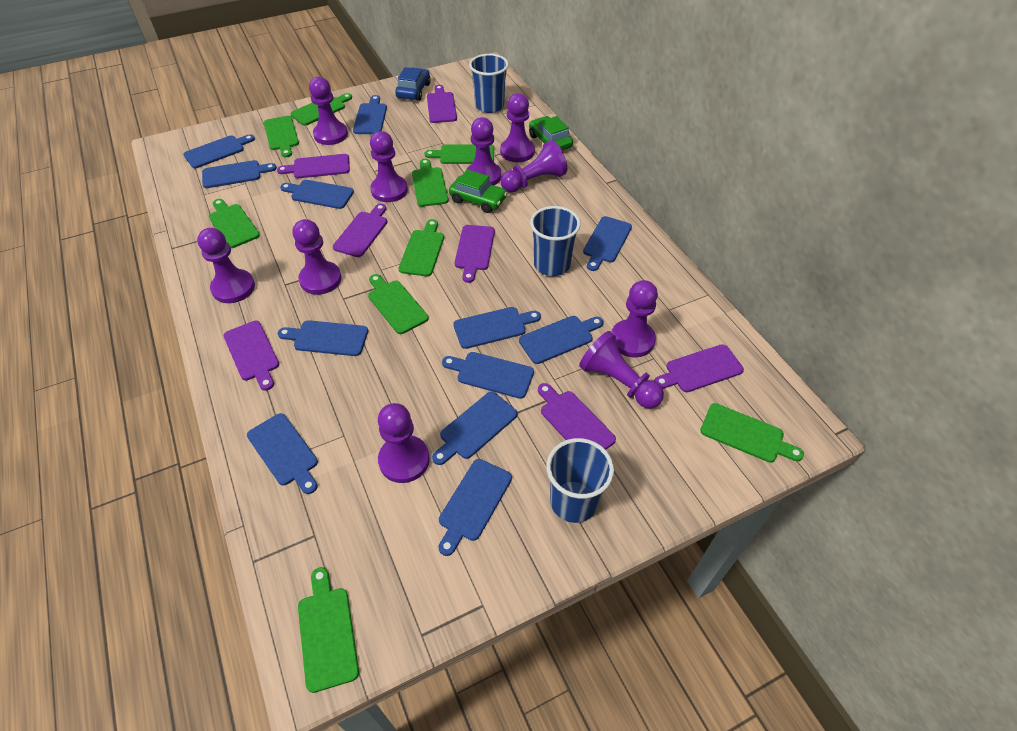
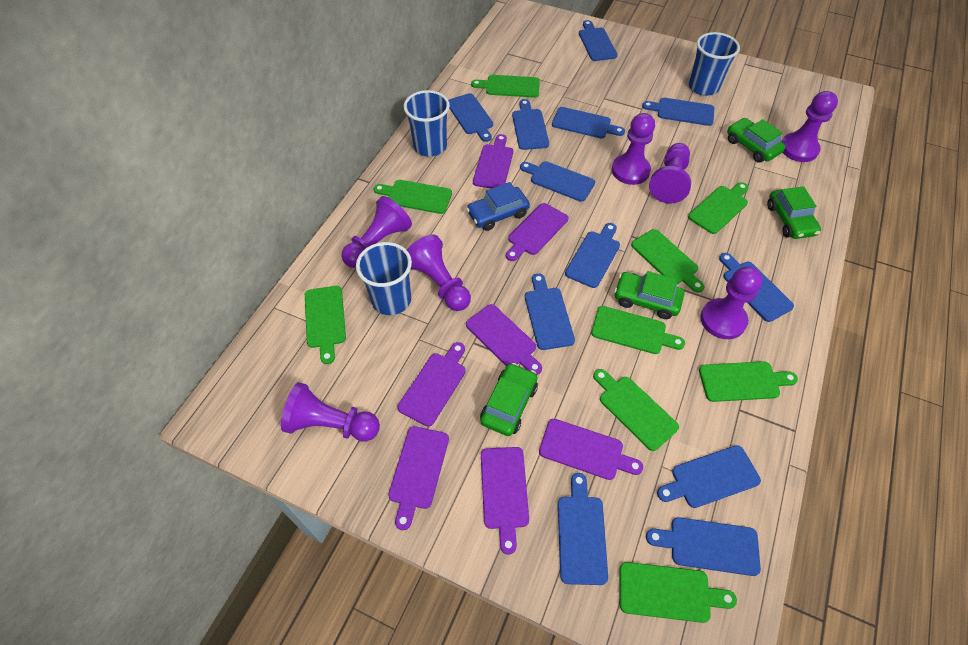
green car: [449,169,507,213] [529,116,573,150] = 2 -> [480,363,538,436] [614,271,685,319] [727,118,785,162] [767,186,821,239] = 4
purple pawn: [197,228,255,303] [293,219,342,295] [309,77,348,145] [370,131,408,202] [378,403,430,483] [466,117,502,185] [500,93,535,162] [501,140,567,193] [579,331,664,409] [611,280,658,357] = 10 -> [281,382,380,441] [341,196,412,268] [407,234,471,311] [612,113,655,185] [649,143,691,204] [700,266,763,339] [782,91,838,162] = 7

